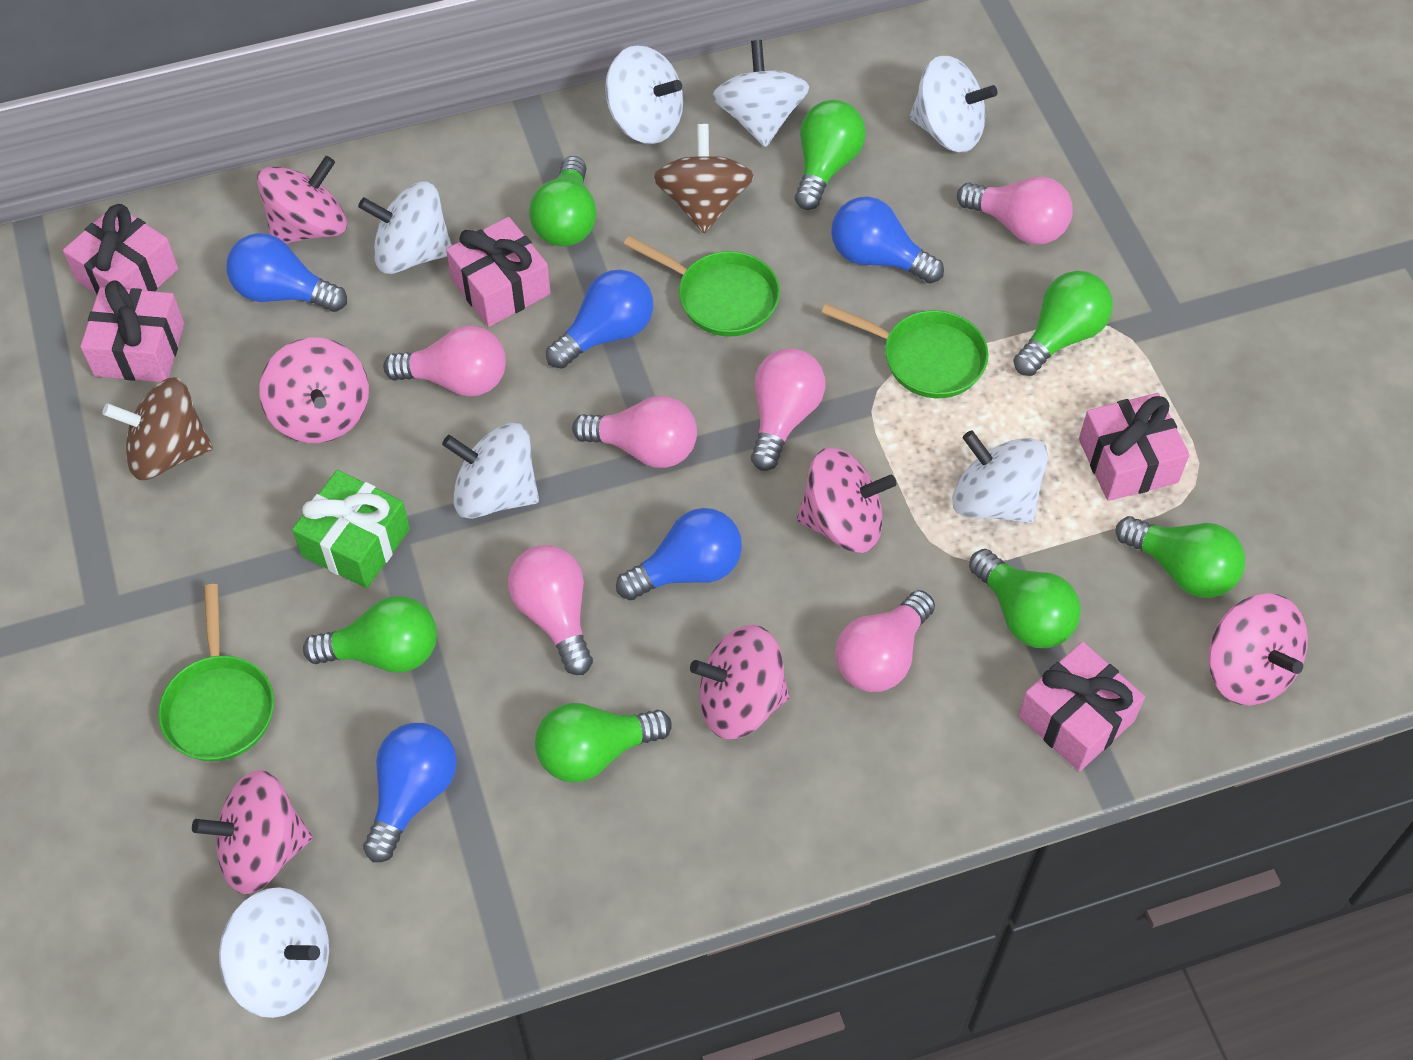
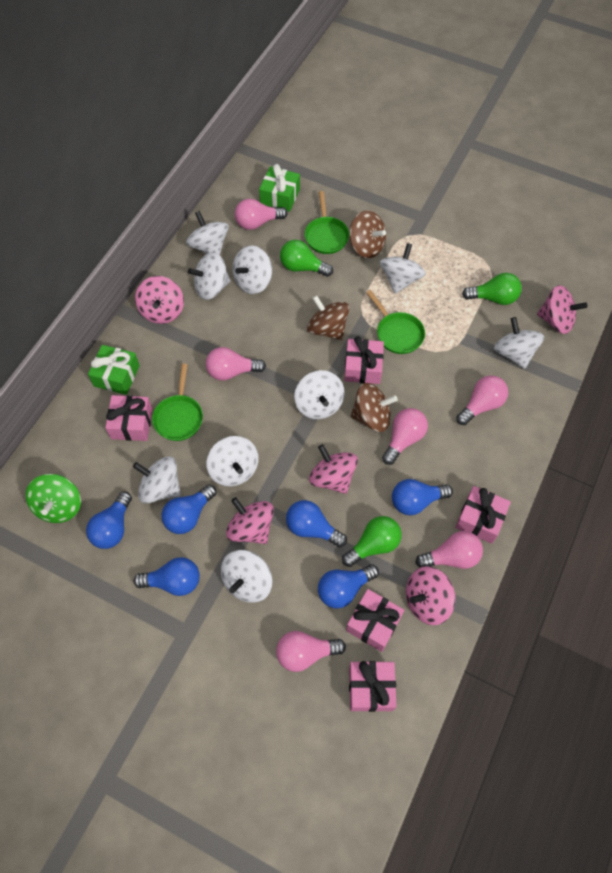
blue light bulb: [226,233,347,312] [363,723,457,862] [546,269,653,369] [616,508,742,600] [831,197,944,284] = 5 -> [86,492,132,549] [133,557,200,596] [161,485,216,534] [286,500,347,547] [318,564,379,609] [392,479,453,515] = 6
brown spinning top: [102,377,213,480] [653,124,754,233] = 2 -> [307,295,350,340] [349,210,386,258] [351,383,398,432] = 3
green gift: [292,470,410,588] = 1 -> [88,345,140,395] [259,164,300,212] = 2
green light bulb: [303,596,437,673] [529,156,597,246] [535,703,672,783] [795,100,866,210] [969,549,1081,648] [1013,271,1113,376] [1116,516,1245,598] = 7 -> [280,240,333,277] [342,516,402,567] [462,273,522,305] = 3
green spinning top: none = 0 -> [25,474,81,523] = 1
pink spinning top: [192,770,312,894] [257,156,347,244] [259,338,369,443] [690,625,789,739] [797,447,896,553] [1208,593,1308,706] = 6 -> [135,276,184,324] [226,497,274,544] [309,445,358,494] [406,566,455,625] [537,285,588,334] = 5
white spinning top: [219,887,329,1018] [358,182,452,274] [442,423,539,519] [605,45,683,144] [712,40,809,147] [910,55,997,152] [952,430,1048,523] = 7 -> [133,457,181,504] [186,211,229,255] [188,252,231,300] [206,436,259,487] [221,550,272,603] [232,246,272,294] [294,370,345,419] [380,243,426,294] [494,317,544,369] = 9

